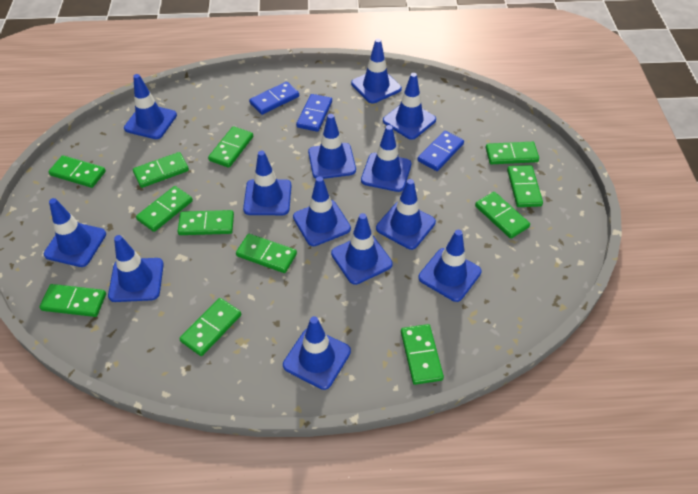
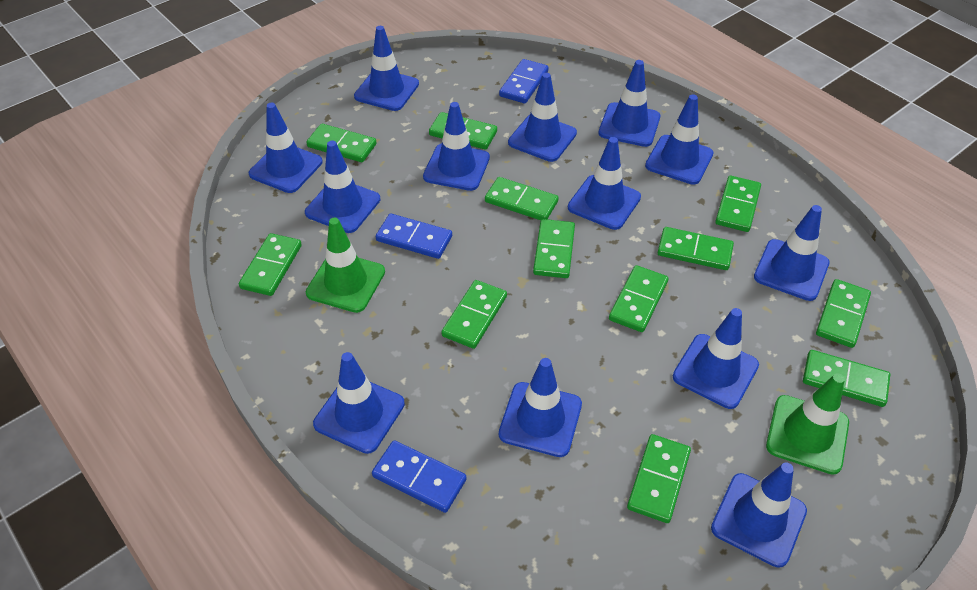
green traffic cone: none = 0 -> [306,217,385,313] [766,373,849,475] = 2

